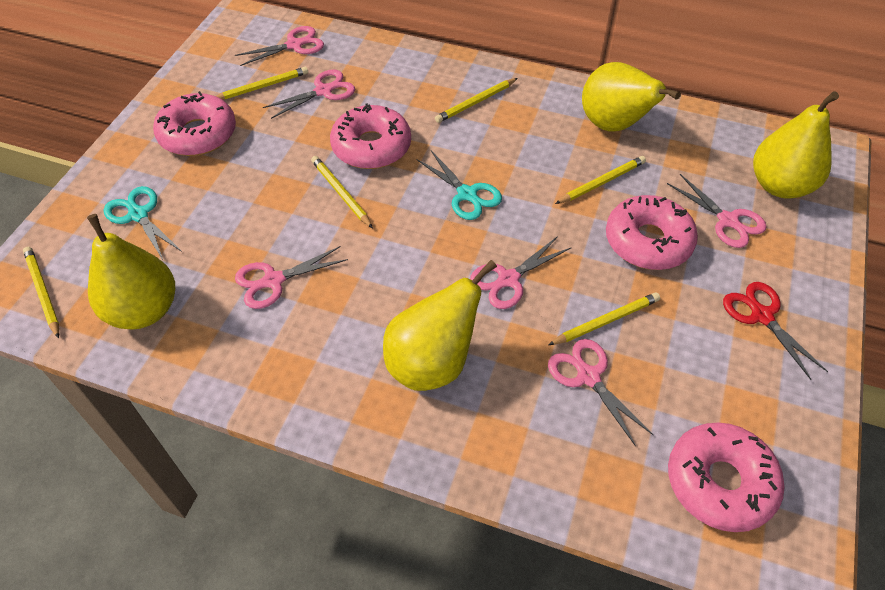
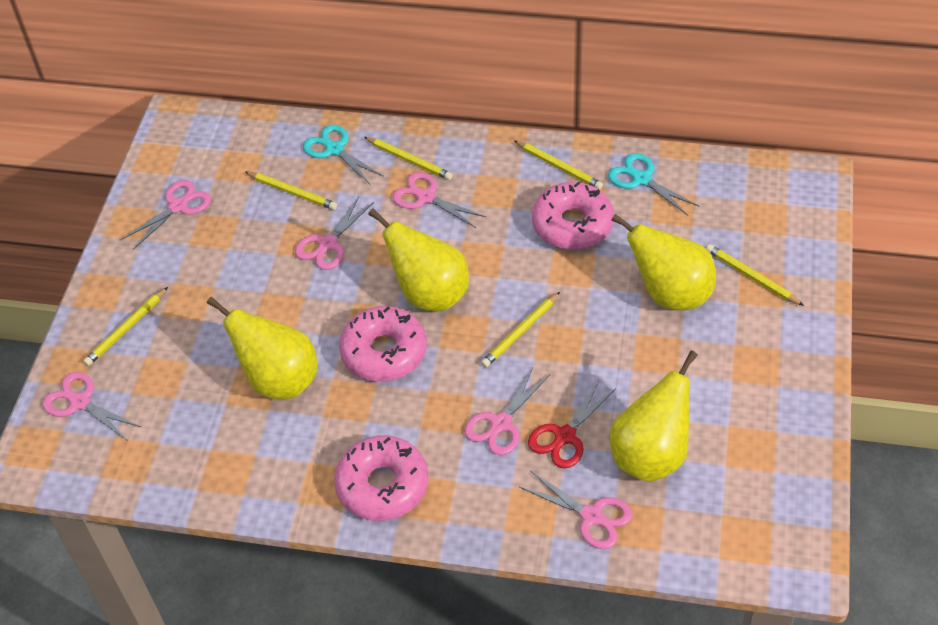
pink donut: [153,91,236,156] [330,104,411,169] [606,195,698,270] [668,422,785,532] = 4 -> [334,435,428,521] [339,306,427,382] [532,182,614,250] = 3

